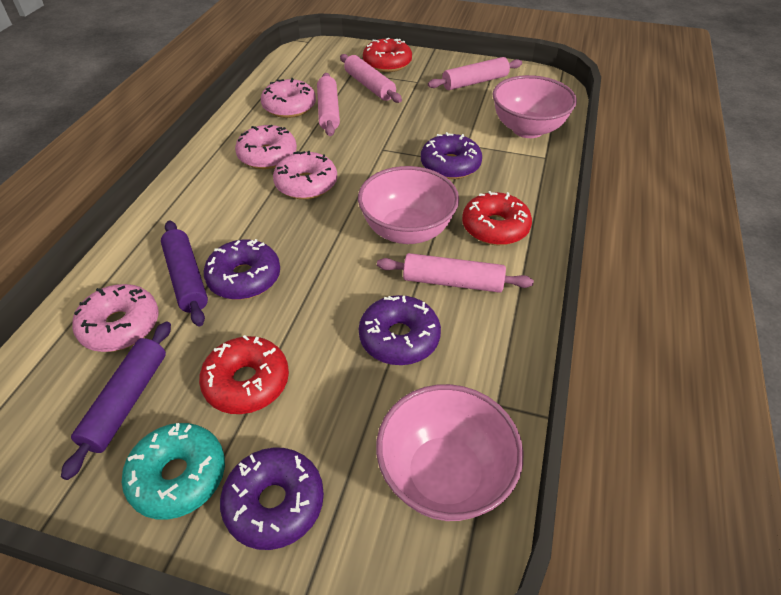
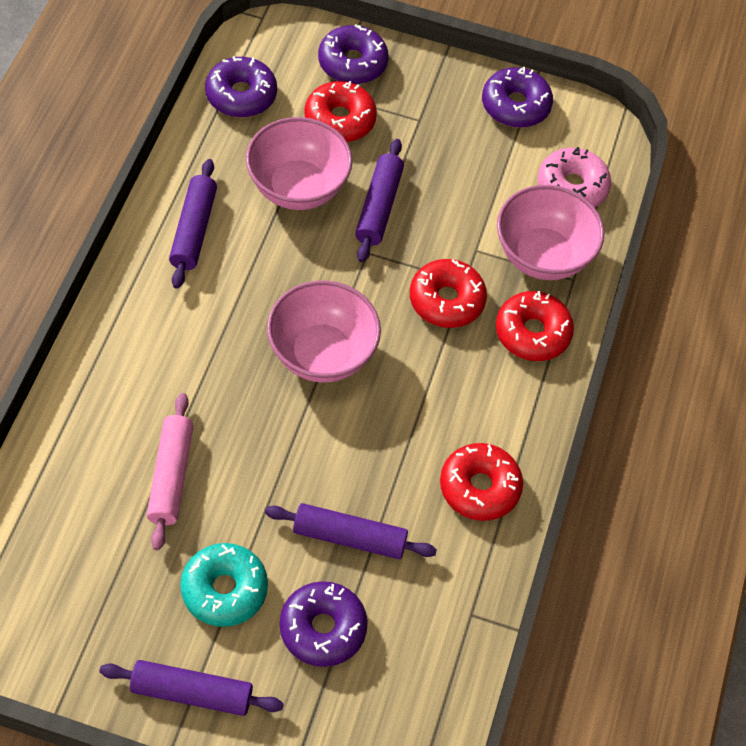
pink donut: [72,284,159,352] [235,125,297,169] [261,78,316,118] [273,151,337,199] = 4 -> [538,147,611,207] = 1
pink rolling pin: [317,73,340,136] [340,54,402,103] [377,253,534,293] [428,57,522,90] = 4 -> [147,393,193,550] = 1
purple rolling pin: [61,321,171,480] [161,220,208,326] = 2 -> [99,660,284,716] [169,159,217,289] [265,503,437,559] [355,139,404,262] = 4
red donut: [199,335,289,414] [363,38,412,72] [462,191,532,245] = 3 -> [304,81,377,142] [410,259,487,328] [440,443,523,521] [496,291,574,361] = 4

